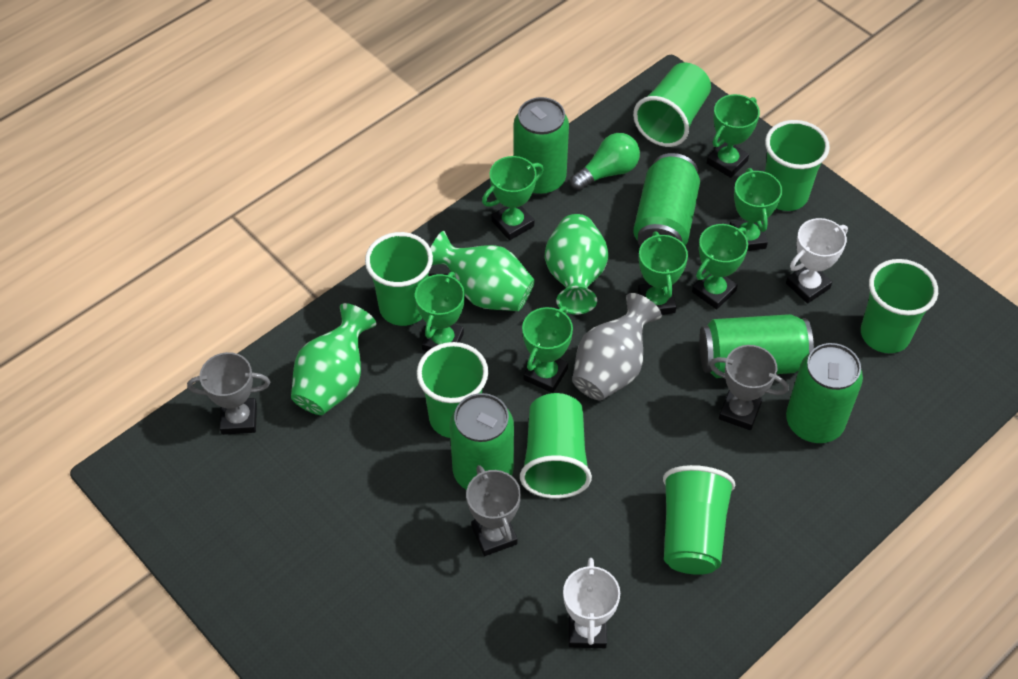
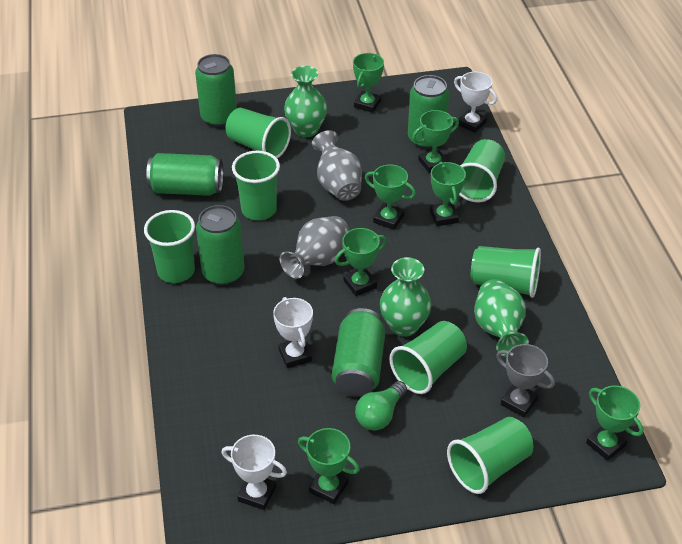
grey trophy: [187,352,270,435] [466,465,521,556] [709,345,789,430] = 3 -> [496,344,555,417] = 1
grey vase: [572,293,662,401] = 1 -> [280,216,350,279] [312,130,362,201] = 2
white trophy: [563,558,620,648] [786,218,848,304] = 2 -> [222,435,287,510] [273,297,313,368] [454,72,497,133] = 3

